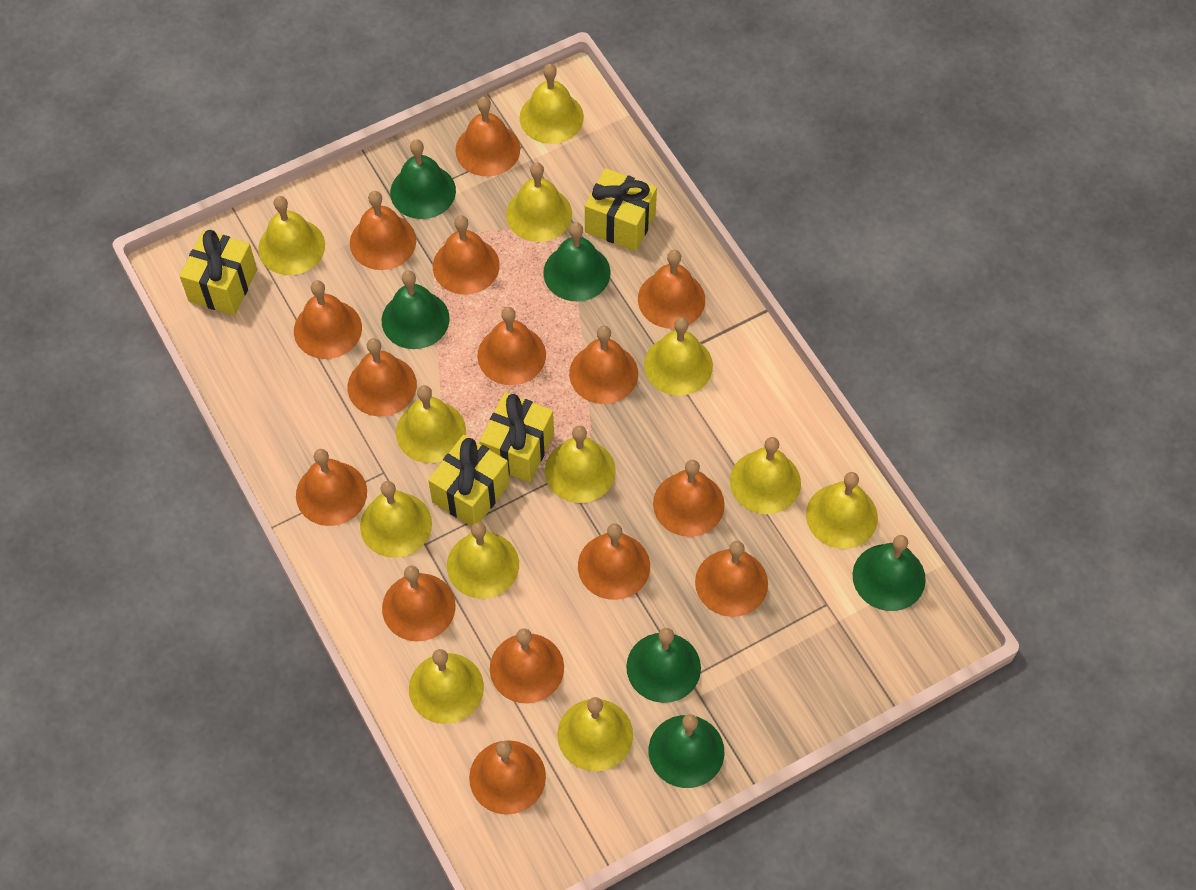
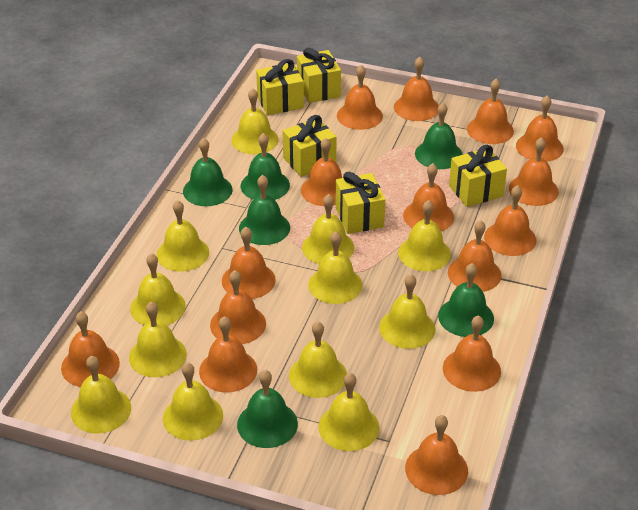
yellow gift: [180,230,257,315] [428,435,510,526] [480,392,554,482] [585,168,657,251] = 4 -> [256,59,304,115] [283,115,337,177] [297,48,341,103] [335,172,385,234] [449,145,507,207] = 5

